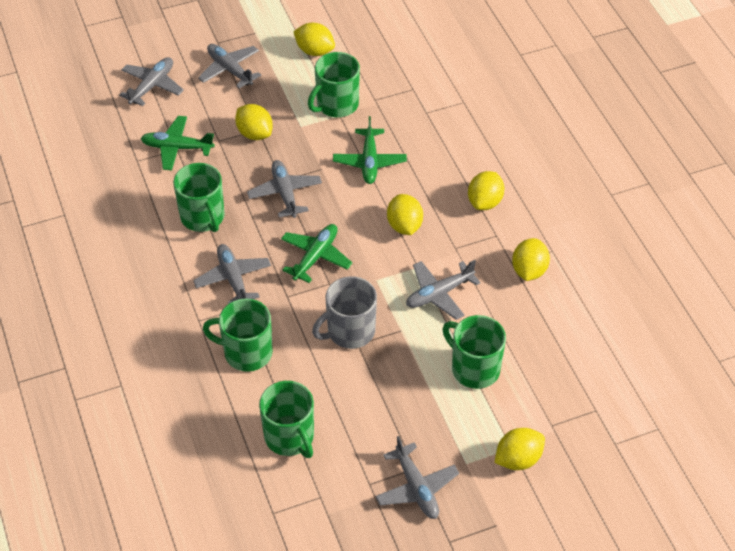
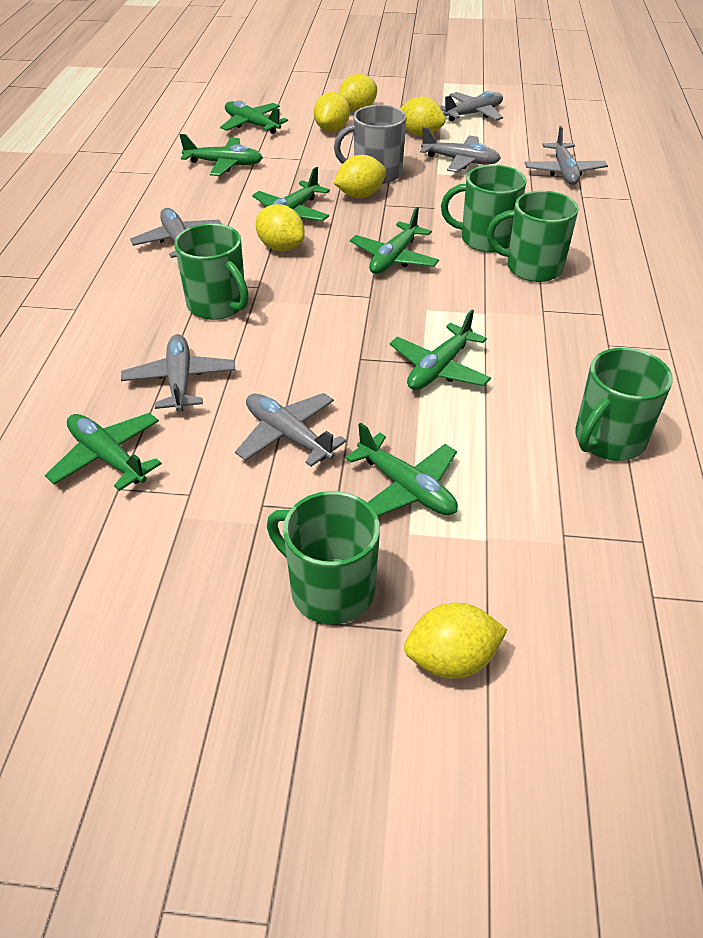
green plane: [140,116,214,171] [281,224,352,283] [333,116,407,184] = 3 -> [45,413,162,491] [180,134,263,176] [220,101,288,134] [252,167,330,221] [345,423,458,516] [350,207,439,274] [389,310,491,390] = 7

